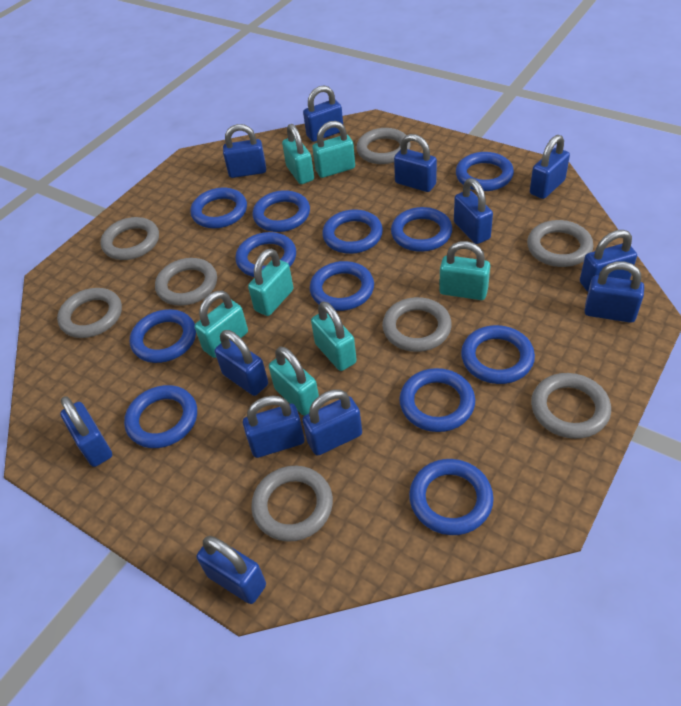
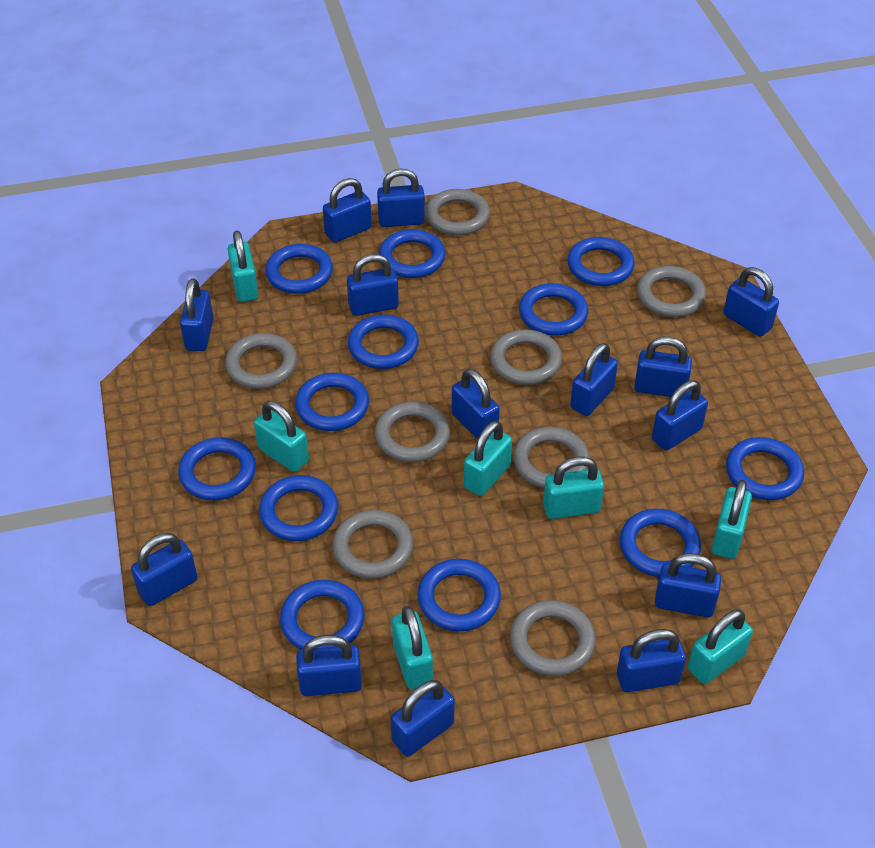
blue padlock: [60,396,112,467] [197,536,266,604] [215,330,268,396] [223,124,266,178] [243,396,305,458] [302,389,362,456] [303,85,343,142] [394,134,437,192] [454,178,493,244] [530,135,570,199] [580,230,637,292] [585,261,644,323] = 12 -> [131,533,198,606] [180,278,214,351] [296,635,362,696] [323,178,372,243] [347,254,399,316] [377,169,425,227] [391,680,455,757] [452,369,500,440] [570,343,618,416] [617,629,686,692] [634,336,692,397] [652,381,708,451] [655,553,721,618] [723,267,779,337] = 14

